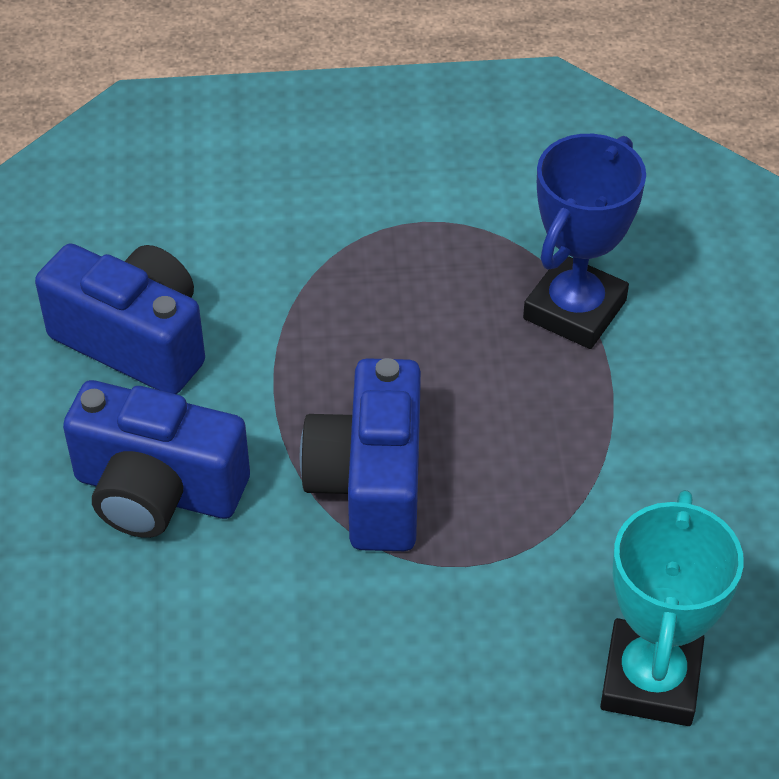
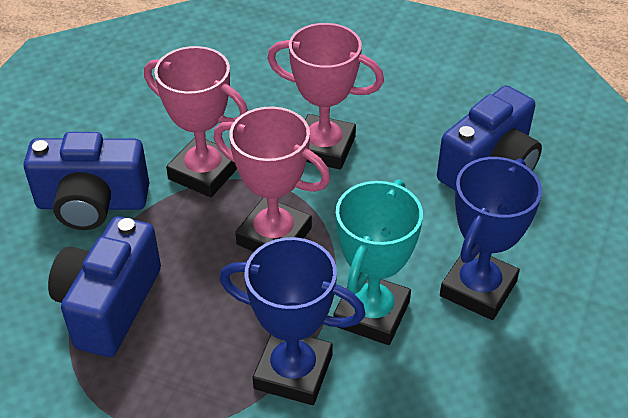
blue trophy: [523,134,646,349] = 1 -> [220,237,365,405] [440,157,542,320] = 2
pink trophy: none = 0 -> [144,46,248,197] [214,106,330,252] [267,23,384,170] = 3

